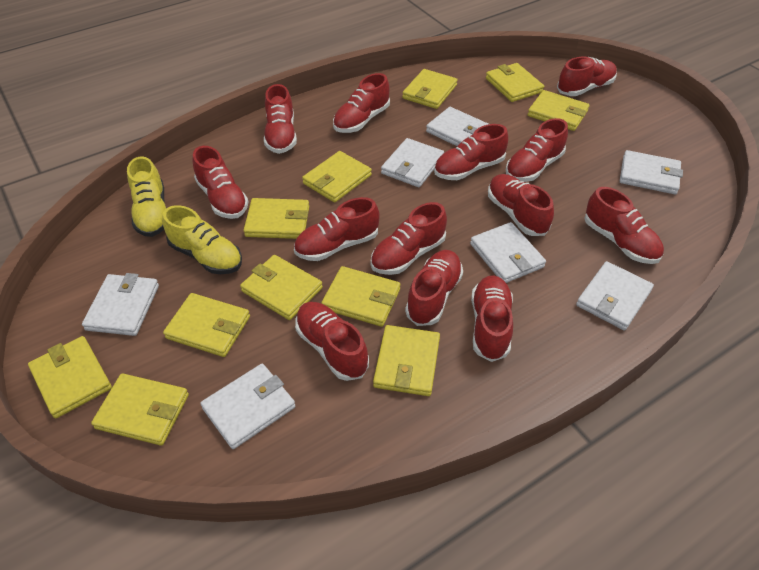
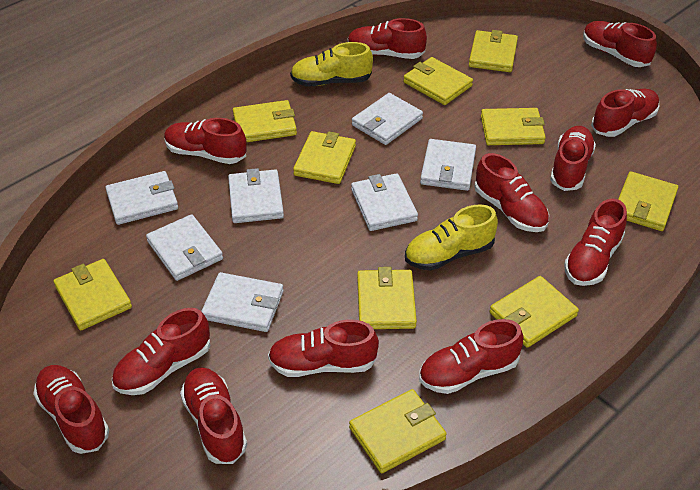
red shoe: [193,146,248,219] [264,84,297,154] [294,197,380,261] [295,302,369,381] [333,73,390,133] [370,202,447,275] [405,250,463,326] [434,124,508,180] [471,275,513,362] [488,174,554,236] [506,118,568,182] [557,57,617,96] [584,187,664,264] = 13 -> [33,365,109,454] [112,308,210,395] [164,118,247,164] [180,367,247,464] [268,319,379,377] [347,18,427,59] [419,319,524,394] [475,153,549,232] [550,126,596,191] [564,199,627,286] [583,21,657,67] [591,89,660,137] = 12
yellow wallet: [28,336,112,418] [91,373,189,446] [163,293,250,357] [240,255,323,320] [244,198,309,239] [302,151,372,203] [321,266,400,327] [373,325,440,396] [402,69,458,109] [486,63,544,102] [528,90,589,131] = 11 -> [54,259,132,330] [233,100,297,142] [293,131,356,184] [349,389,447,473] [357,267,417,329] [403,57,473,105] [469,30,518,72] [481,108,546,145] [490,276,579,348] [618,171,678,231] = 10

